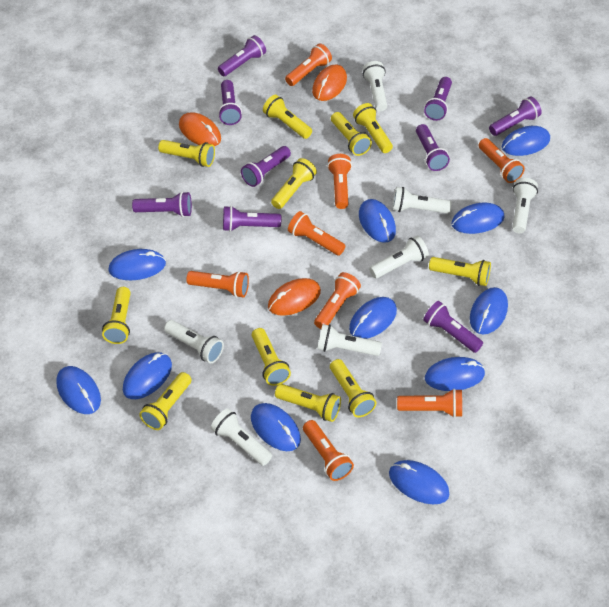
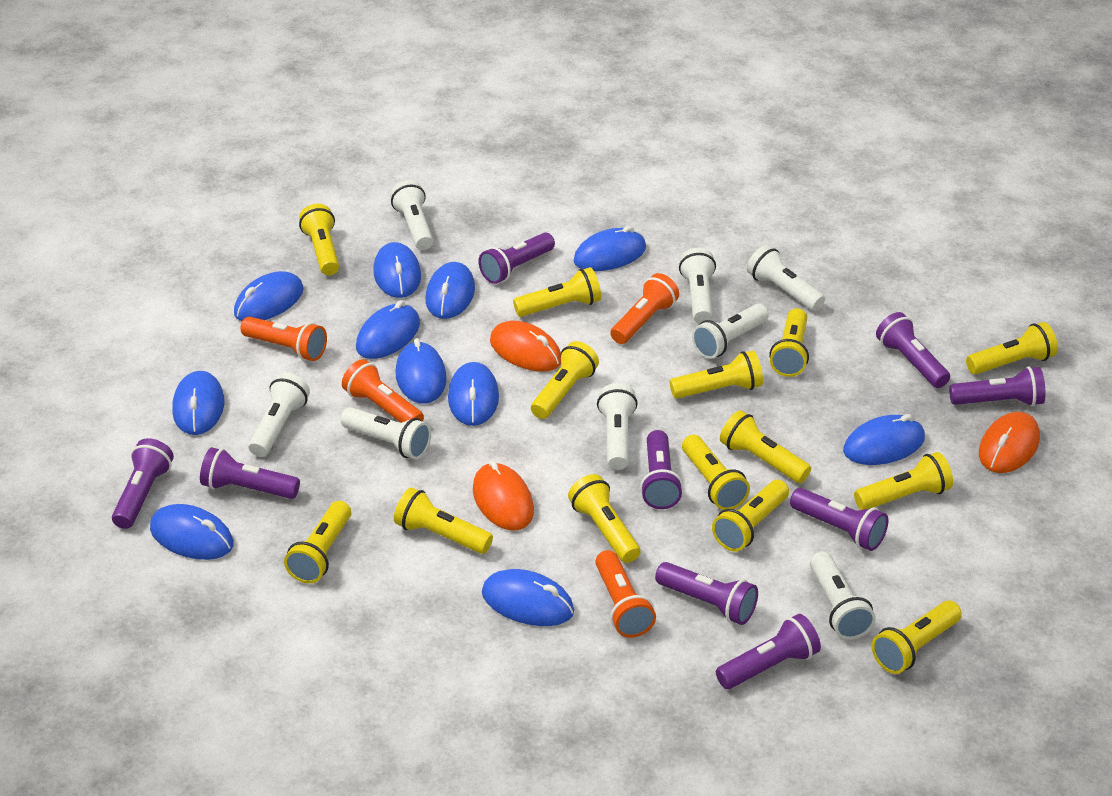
orange flashlight: [186,271,249,298] [285,44,332,86] [288,211,345,256] [303,420,354,481] [314,272,361,329] [327,154,352,209] [397,389,462,418] [479,138,525,183] = 8 -> [240,317,327,361] [342,359,424,423] [595,550,656,638] [610,273,679,344] = 4
white flashlight: [164,320,224,363] [211,408,272,466] [317,324,382,356] [363,61,387,111] [369,236,429,278] [392,187,452,214] [512,178,538,233] = 7 -> [248,373,310,457] [341,407,431,459] [390,180,433,250] [597,383,638,470] [679,248,716,324] [692,304,769,359] [747,245,825,311] [810,551,876,640] = 8
yellow flashlight: [102,287,131,344] [139,372,191,430] [158,140,215,167] [252,328,291,386] [263,95,312,139] [271,158,317,209] [275,384,341,422] [330,359,376,417] [331,112,372,156] [353,103,393,153] [429,257,491,286] = 11 -> [284,501,351,583] [299,204,339,275] [394,487,493,554] [513,267,601,317] [531,341,599,419] [568,474,640,563] [670,350,763,399] [682,435,750,510] [712,480,789,552] [720,410,811,483] [770,308,809,377] [854,452,953,510] [872,601,962,674] [966,322,1058,374] = 14

